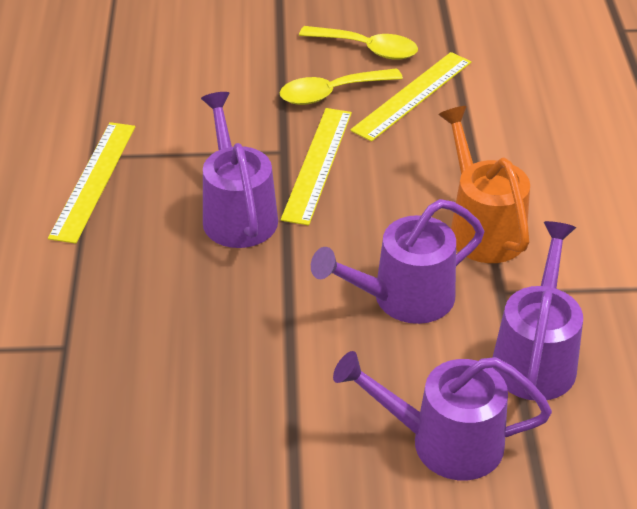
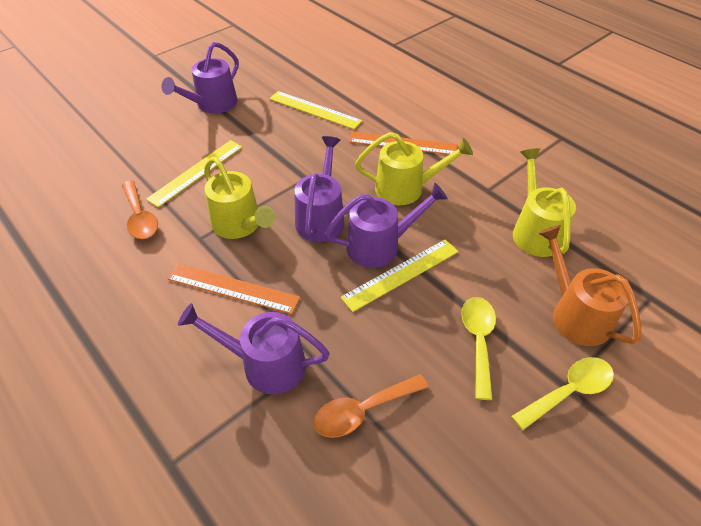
orange ruler: none = 0 -> [168,264,300,314] [349,131,458,155] = 2
orange spoon: none = 0 -> [122,180,158,239] [313,374,428,438] = 2
yellow watering can: none = 0 -> [204,157,276,239] [355,132,473,205] [513,148,576,257] = 3

